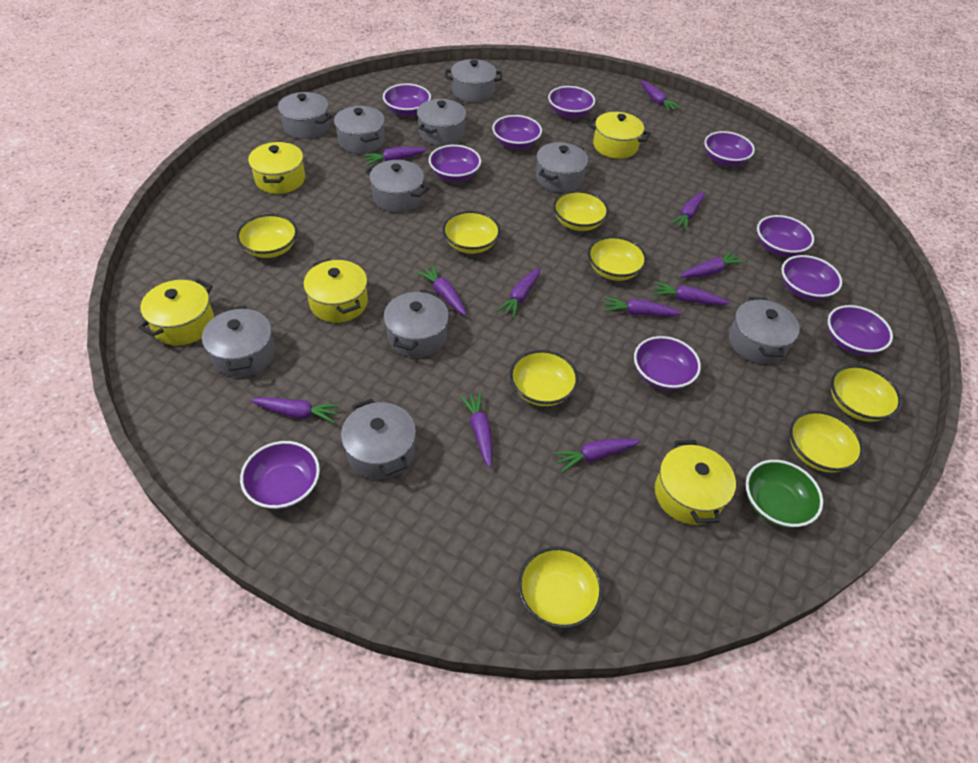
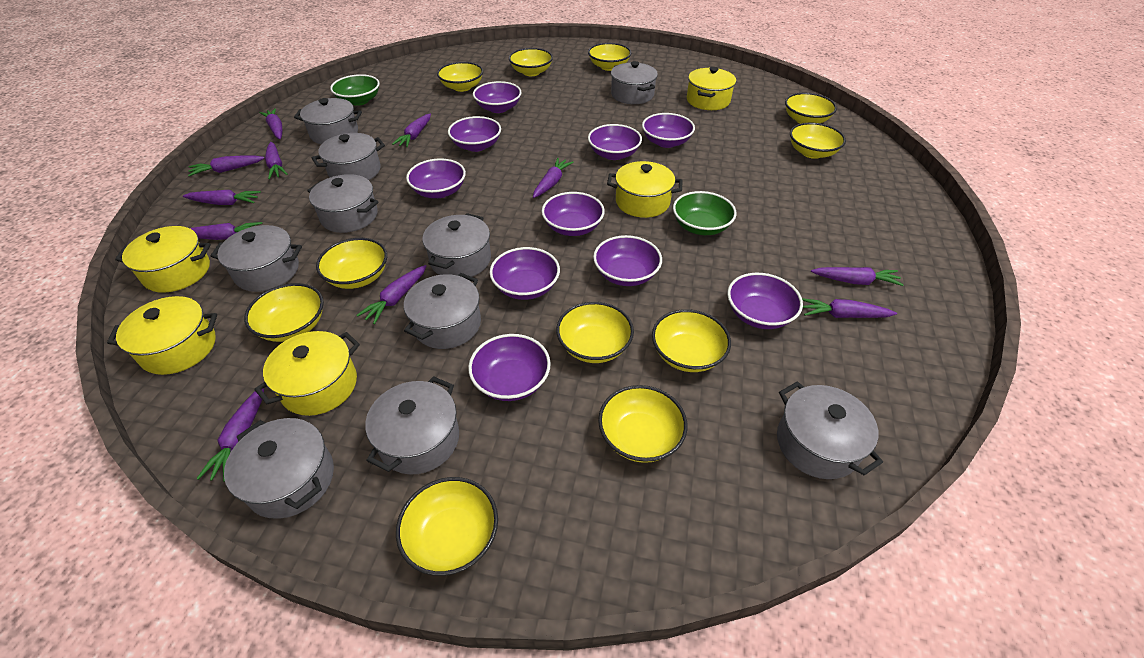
green bowl: [746,460,823,528] = 1 -> [330,74,380,106] [673,191,737,235] = 2
yellow bowl: [236,214,297,258] [443,211,500,254] [510,350,578,406] [518,547,603,629] [553,191,609,231] [588,236,647,281] [790,411,863,472] [831,365,901,422] = 8 -> [244,283,324,342] [316,238,387,289] [396,477,498,576] [437,62,483,92] [509,48,553,76] [556,302,634,363] [588,43,632,71] [598,385,687,463] [652,309,731,372] [785,93,837,124] [790,123,846,159] = 11

